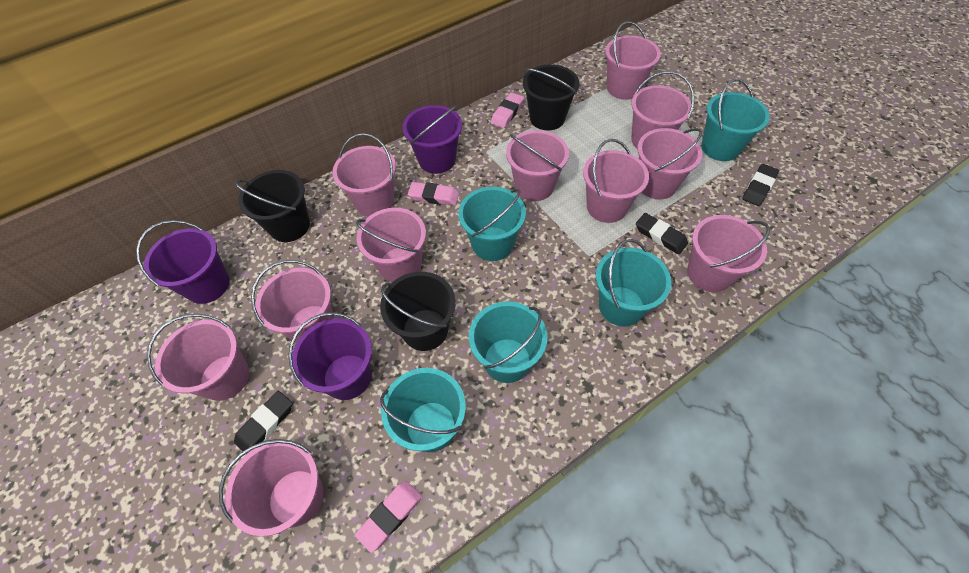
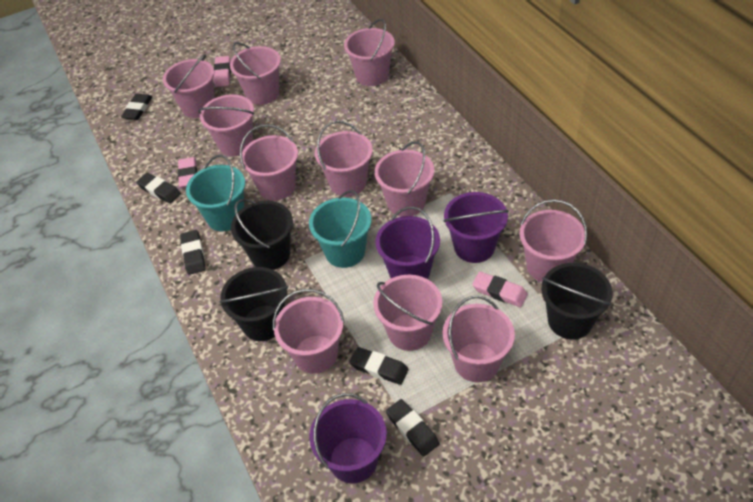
black eraser: [234,391,293,451] [636,213,688,254] [742,164,779,206] = 3 -> [121,94,152,120] [136,173,181,204] [180,230,206,275] [350,347,408,385] [386,399,439,456] = 5
turquoise bucket: [380,368,466,452] [458,187,526,261] [469,301,548,383] [596,239,671,326] [701,79,770,161] = 5 -> [186,155,245,232] [309,190,371,268] = 2

